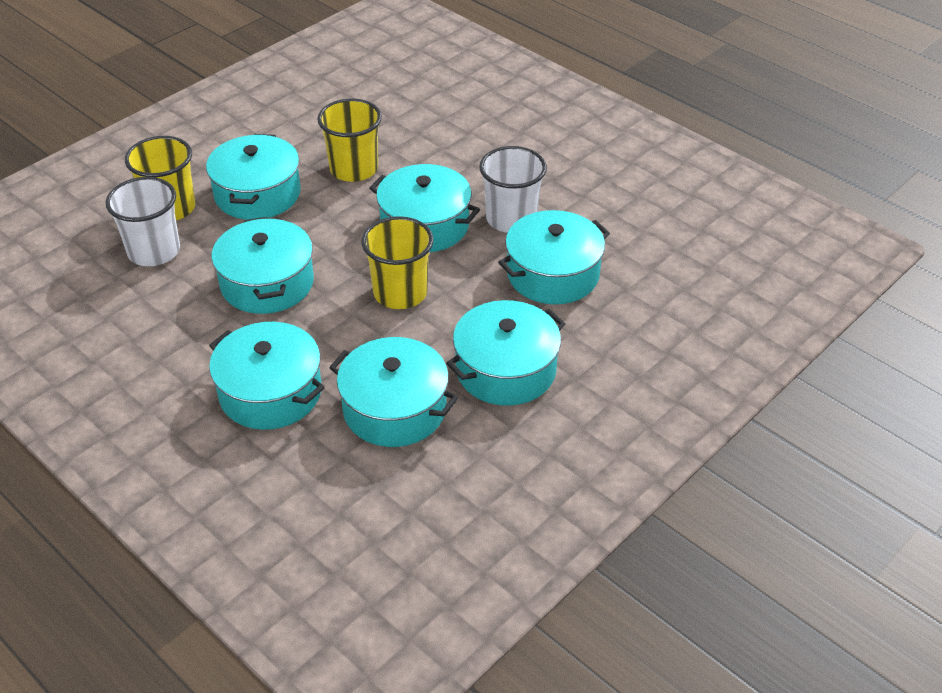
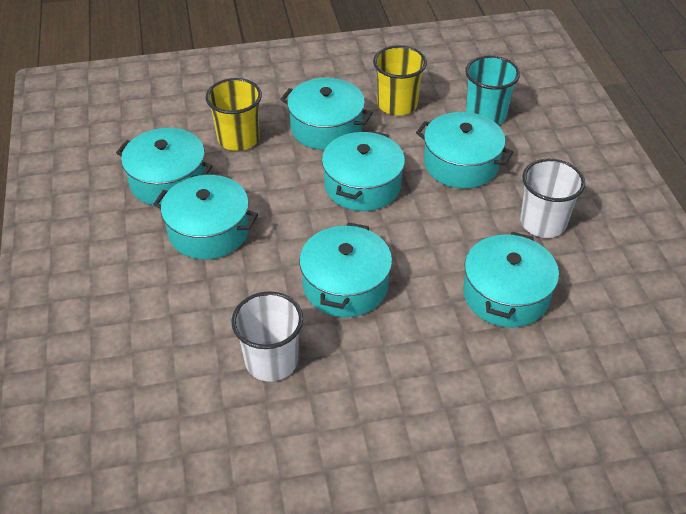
turquoise cup: none = 0 -> [465,55,520,125] = 1
yellow cup: [125,136,195,220] [317,98,382,182] [361,216,434,309] = 3 -> [206,78,262,151] [373,45,427,115] = 2

